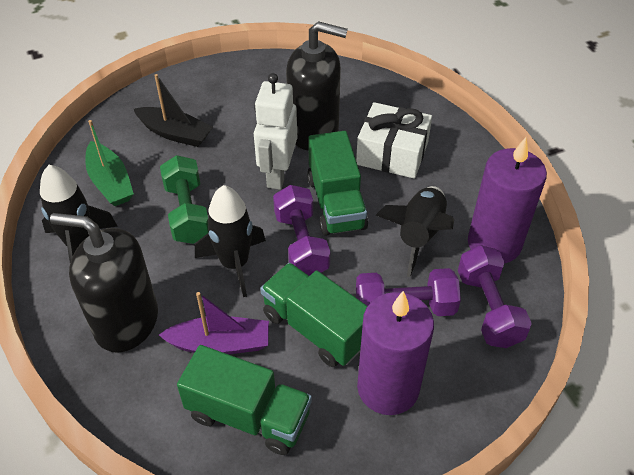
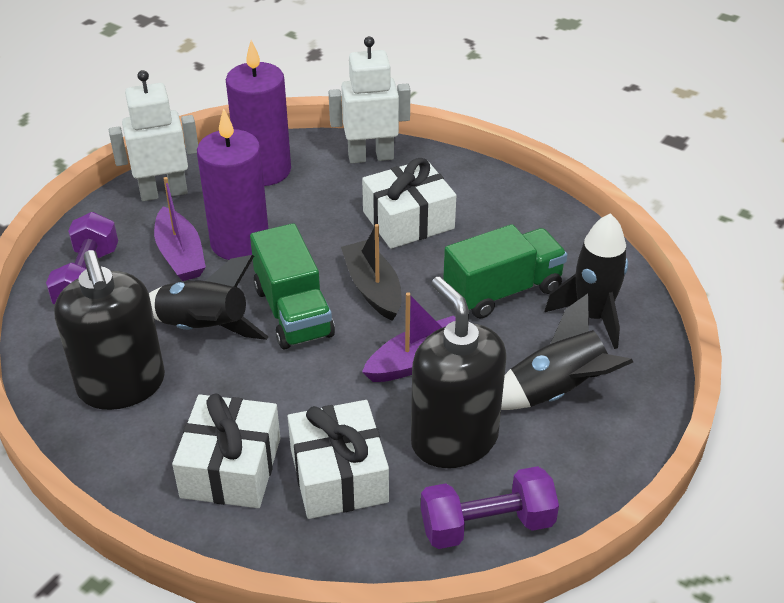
green boat: [85,120,134,206] = 1 -> none = 0
green dumbbell: [160,155,209,244] = 1 -> none = 0
green truck: [177,345,312,455] [260,263,368,367] [307,131,368,236] = 3 -> [250,223,335,349] [443,224,567,319] = 2
purple boat: [159,292,269,354] = 1 -> [154,177,206,281] [362,292,456,382] = 2
purple dumbbell: [273,185,330,276] [356,268,461,316] [458,245,532,348] = 3 -> [46,212,118,305] [421,466,559,549] = 2
white gift: [356,102,432,179] = 1 -> [172,393,280,508] [288,400,389,519] [362,158,456,249] = 3
white robot: [254,73,297,190] = 1 -> [109,70,198,201] [329,36,410,163] = 2

